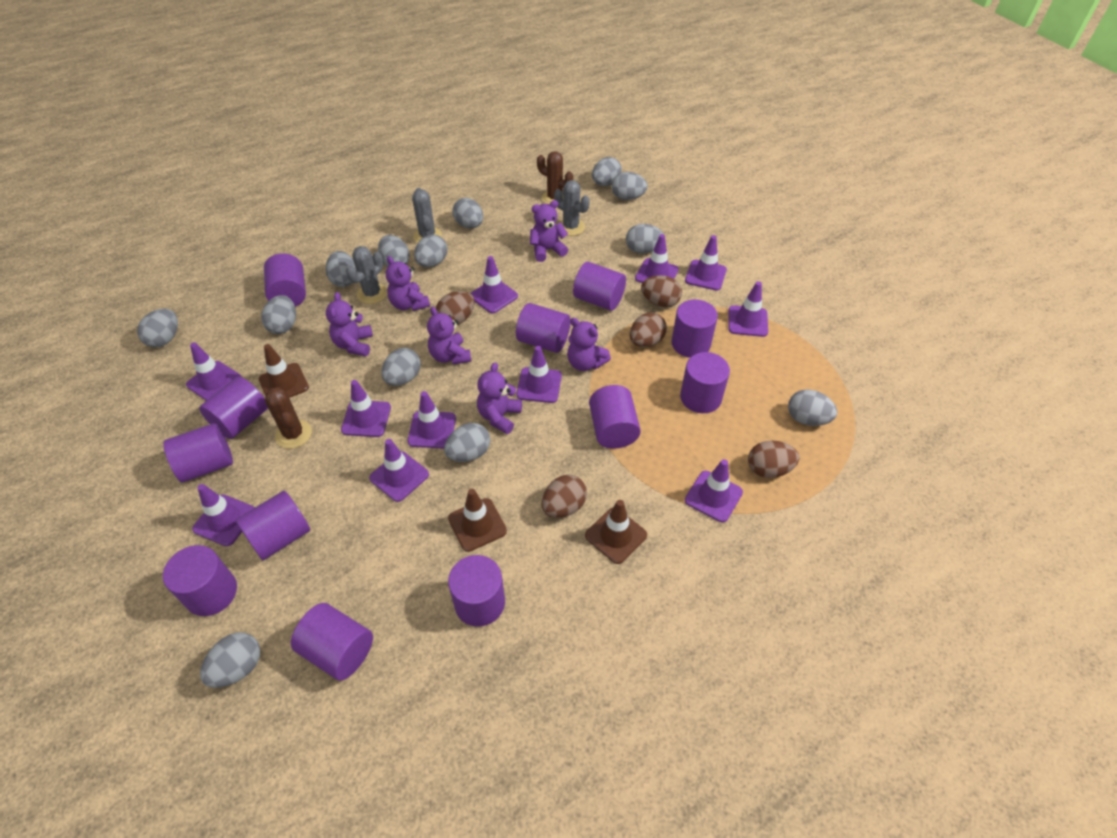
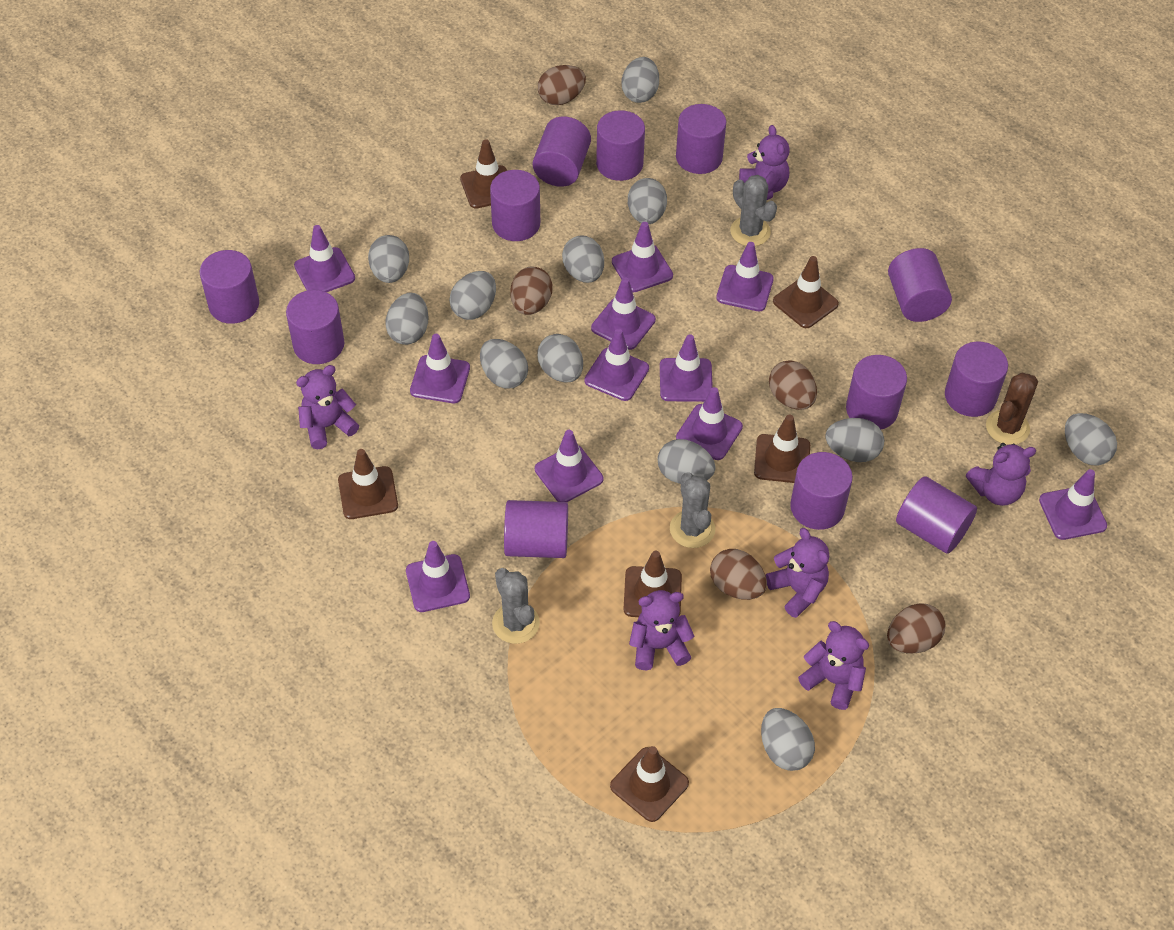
brown cactus: [265,387,312,449] [537,151,573,204] = 2 -> [986,373,1038,445] = 1
brown traffic cone: [259,344,309,398] [448,489,507,552] [585,500,647,564] = 3 -> [338,449,398,519] [460,139,507,209] [610,746,689,822] [623,551,682,617] [754,415,810,483] [773,256,839,328] = 6
grey egg: [137,309,178,347] [200,632,260,688] [261,295,296,334] [325,251,357,287] [378,235,410,267] [381,348,421,386] [414,234,448,267] [444,423,490,462] [452,198,483,228] [592,157,622,186] [611,172,648,200] [626,224,663,253] [788,389,837,426] = 13 -> [368,235,409,283] [386,293,429,345] [449,271,496,320] [480,339,528,389] [537,334,583,383] [562,235,604,283] [622,57,659,103] [628,178,667,224] [658,439,715,484] [761,708,815,771] [825,418,884,462] [1065,413,1117,466] = 12

